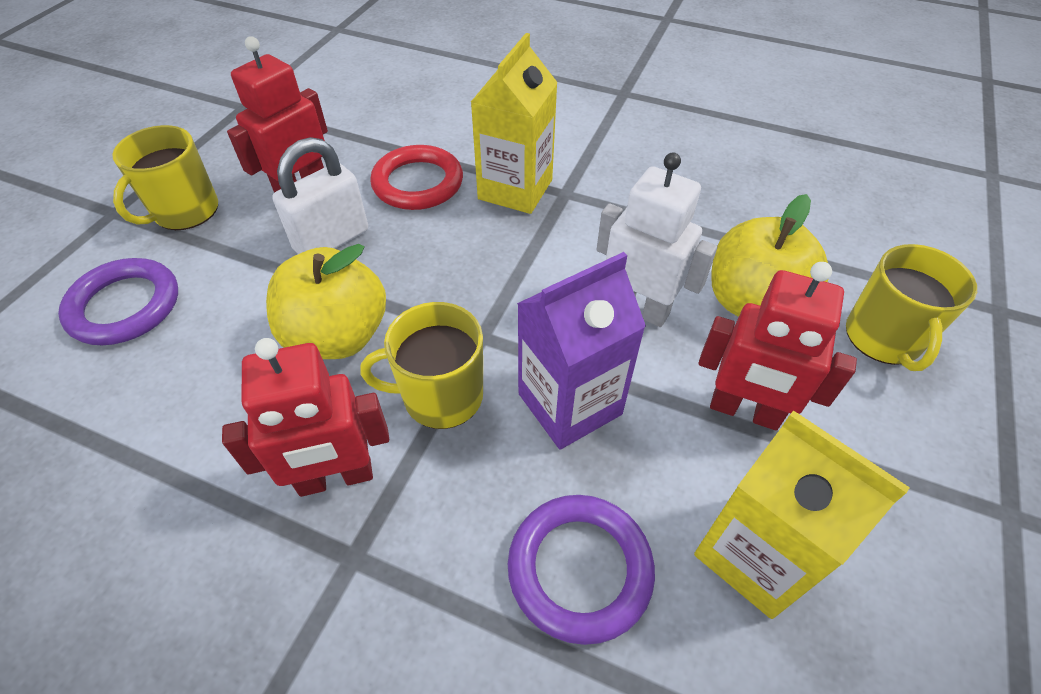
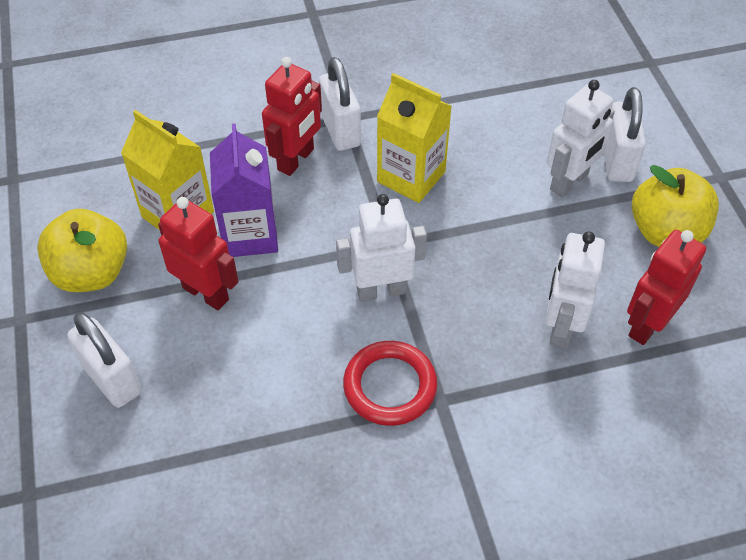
purple ring: [58,258,178,345] [508,495,655,645] = 2 -> none = 0
white padlock: [272,137,368,254] = 1 -> [67,312,141,408] [319,57,361,151] [604,87,646,182] = 3
white robot: [596,152,717,327] = 1 -> [336,194,427,301] [545,231,605,348] [547,80,615,197] = 3
yellow mug: [112,125,218,230] [361,302,483,429] [846,244,977,371] = 3 -> none = 0

